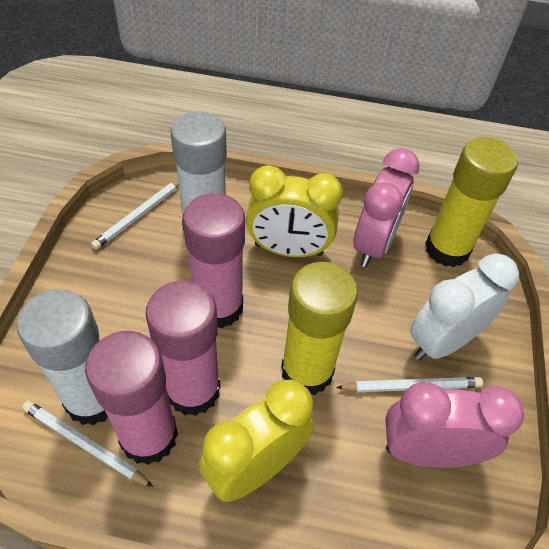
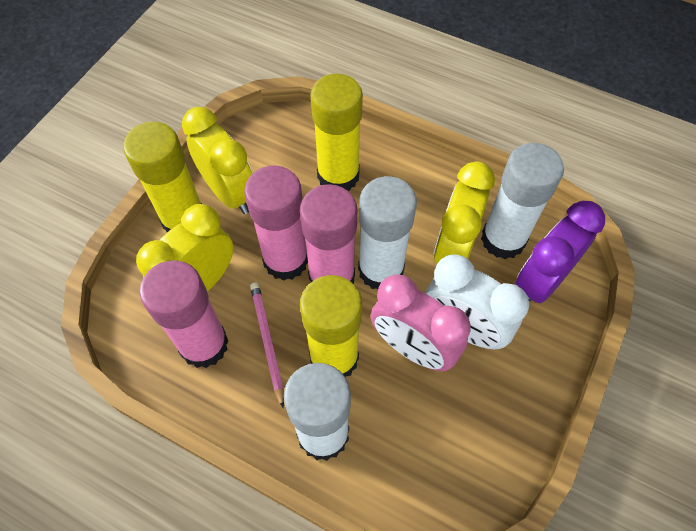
pink clock: [353,148,420,267] [385,382,524,468] = 2 -> [371,274,471,371] = 1
pink pencil: none = 0 -> [250,282,284,408] = 1
purple clock: none = 0 -> [515,201,605,304] = 1
white glue stick: [17,289,108,425] [171,111,227,231] = 2 -> [284,363,351,461] [358,176,417,289] [481,143,564,259] = 3
white pencil: [22,401,153,487] [91,180,179,250] [336,377,483,392] = 3 -> none = 0
yellow clock: [199,379,314,502] [246,165,343,257] = 2 -> [136,204,233,292] [182,107,253,214] [434,161,495,263] = 3
yellow glue stick: [281,262,358,395] [425,137,518,267] = 2 -> [123,122,202,232] [300,275,362,377] [311,74,363,191] = 3

